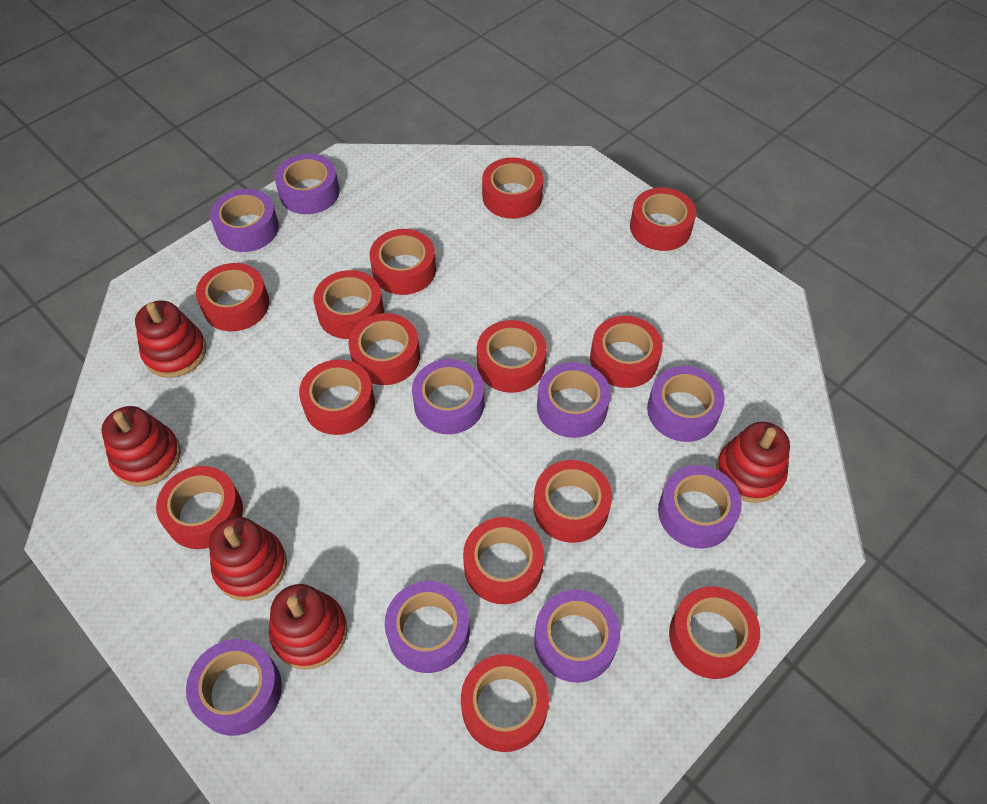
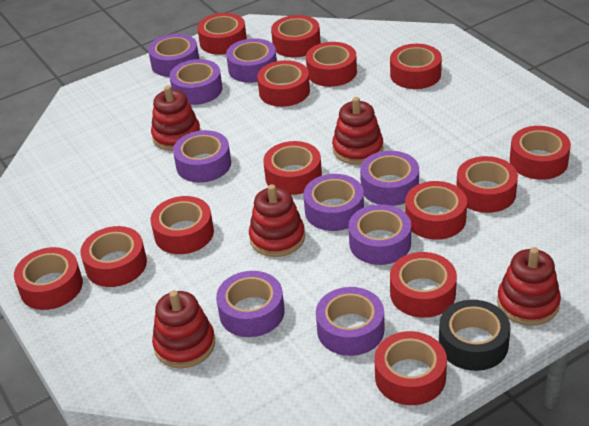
black tape: none = 0 -> [439,300,511,371] = 1

